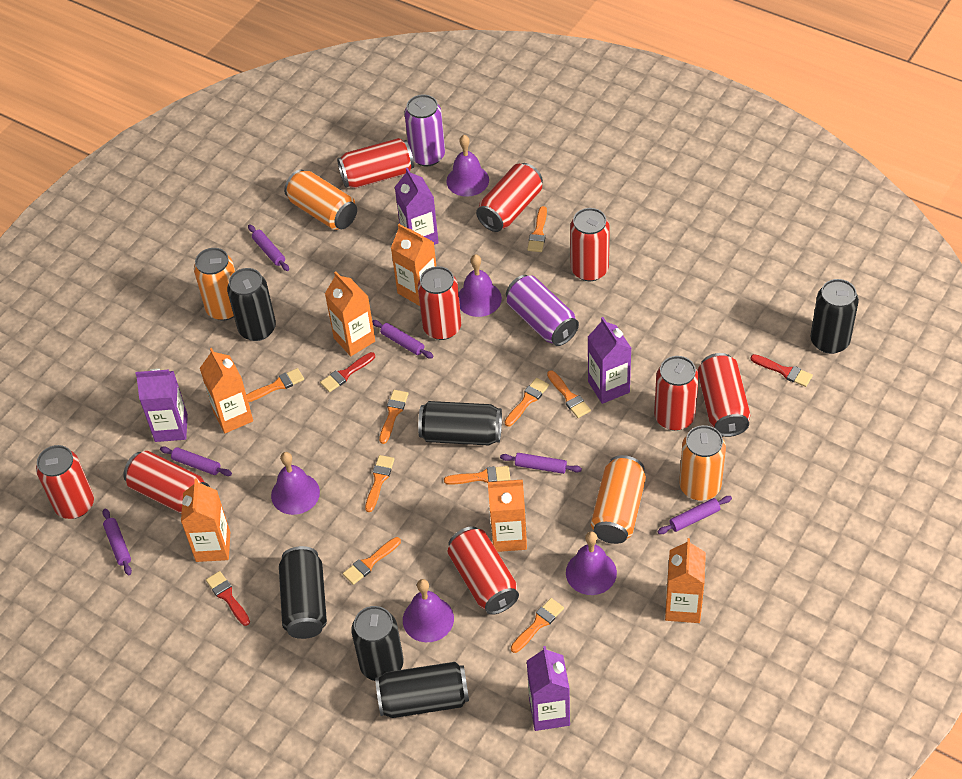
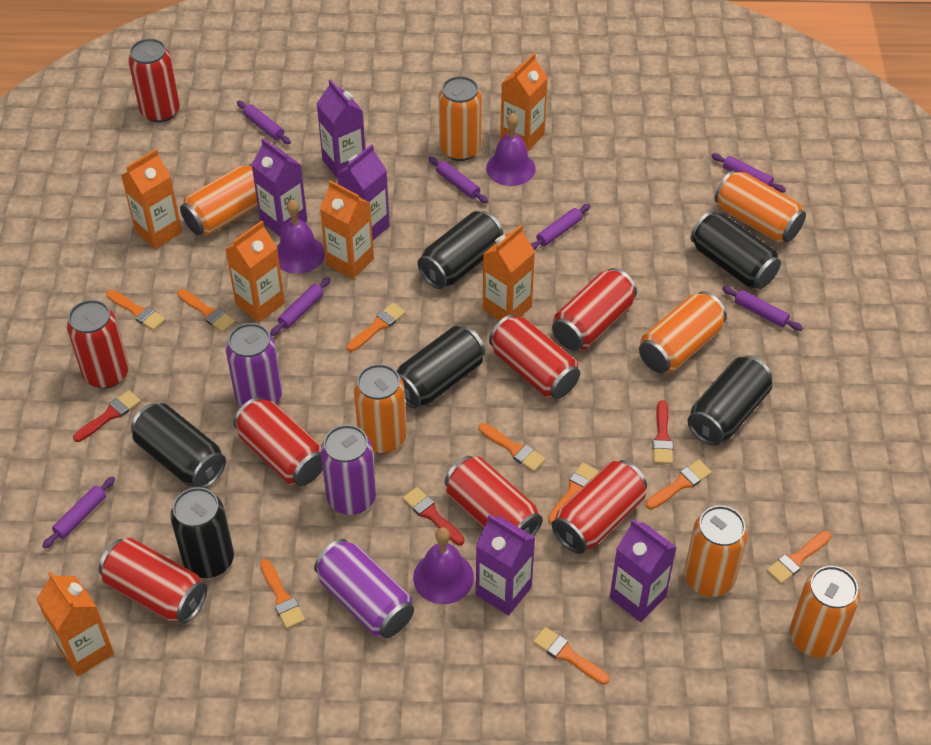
orange can: [194,248,235,320] [284,169,357,230] [591,455,646,544] [679,425,726,501] = 4 -> [180,164,258,236] [354,364,407,454] [439,76,482,161] [639,291,727,373] [684,505,748,597] [715,170,806,243] [790,566,860,658] = 7
purple bell: [271,452,320,515] [403,579,454,642] [446,135,489,197] [459,254,502,317] [566,531,617,595] = 5 -> [277,200,325,274] [413,527,474,604] [486,113,536,186] = 3
purple can: [404,94,445,166] [506,275,579,346] = 2 -> [226,323,282,407] [314,539,414,638] [321,425,376,515] = 3
purple carton: [135,369,188,442] [395,168,439,245] [527,646,570,731] [588,317,632,404] = 4 -> [252,138,307,237] [316,79,365,179] [337,144,390,240] [476,514,535,616] [610,519,677,622] = 5
purple rolling pin: [103,508,132,575] [160,446,232,476] [248,224,289,271] [372,320,434,359] [500,453,582,474] [658,496,732,534] = 6 -> [42,477,115,549] [237,101,291,144] [270,277,331,336] [428,157,488,203] [531,204,590,250] [711,153,786,192] [722,286,803,331] = 7
red can: [36,445,94,519] [123,451,210,514] [337,138,414,188] [418,266,461,340] [448,527,519,615] [476,163,543,232] [570,208,610,281] [654,356,699,431] [698,353,751,437] = 9 -> [67,300,129,389] [99,538,207,624] [128,38,180,123] [234,397,323,486] [445,456,543,537] [489,314,580,399] [552,268,637,351] [552,460,647,554] = 8

